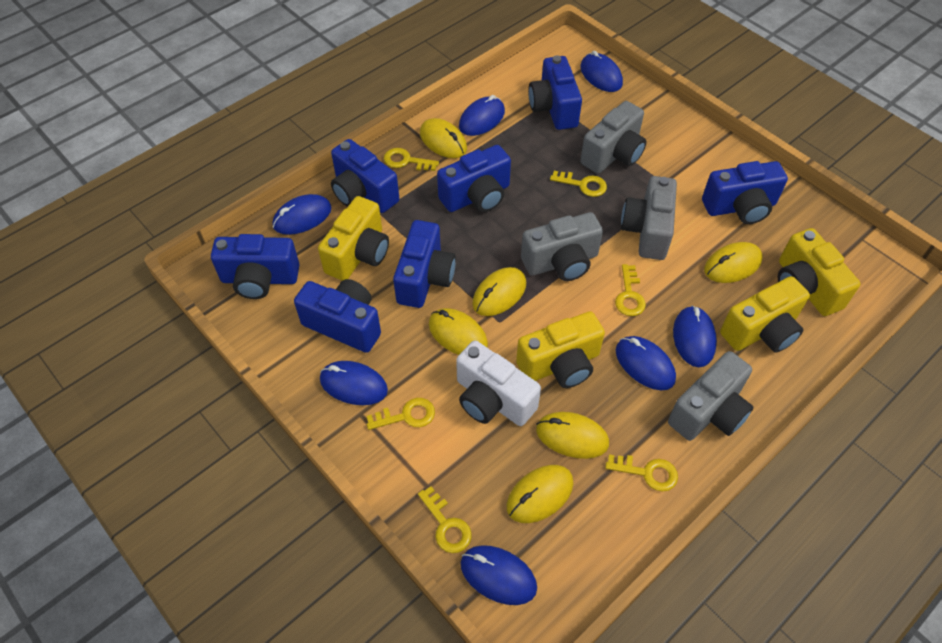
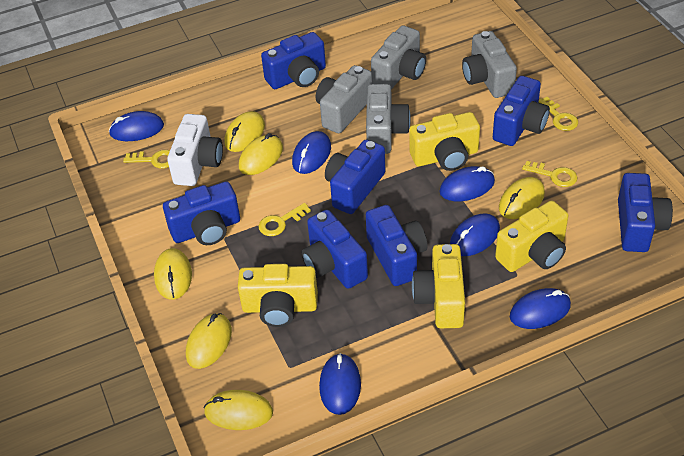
blue mouse: [273,194,332,235] [320,361,388,405] [459,95,505,136] [461,545,537,605] [580,51,623,92] [615,336,676,391] [673,306,717,367] = 7 -> [109,111,164,141] [292,131,331,174] [319,353,361,415] [439,166,495,201] [450,213,500,256] [510,288,571,329] = 6
yellow key: [367,398,435,430] [384,148,439,171] [418,486,472,553] [550,171,607,197] [605,454,678,492] [615,264,646,316] = 6 -> [123,150,170,169] [259,203,311,236] [522,161,577,187] [539,97,578,131] = 4

